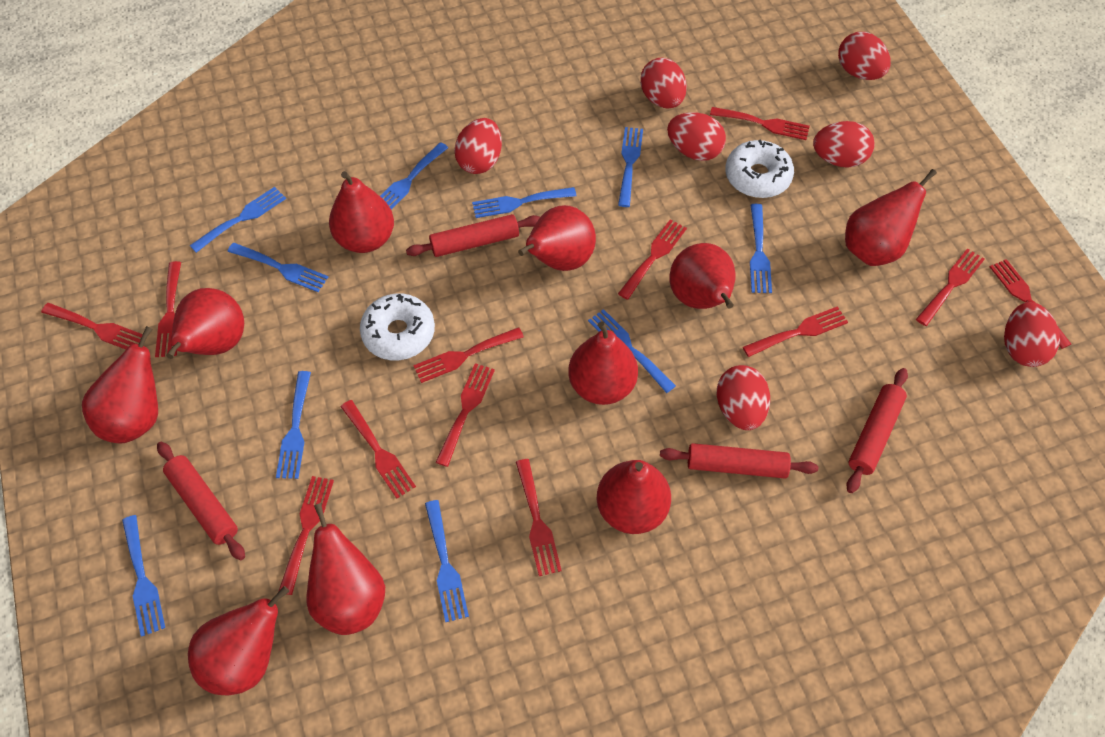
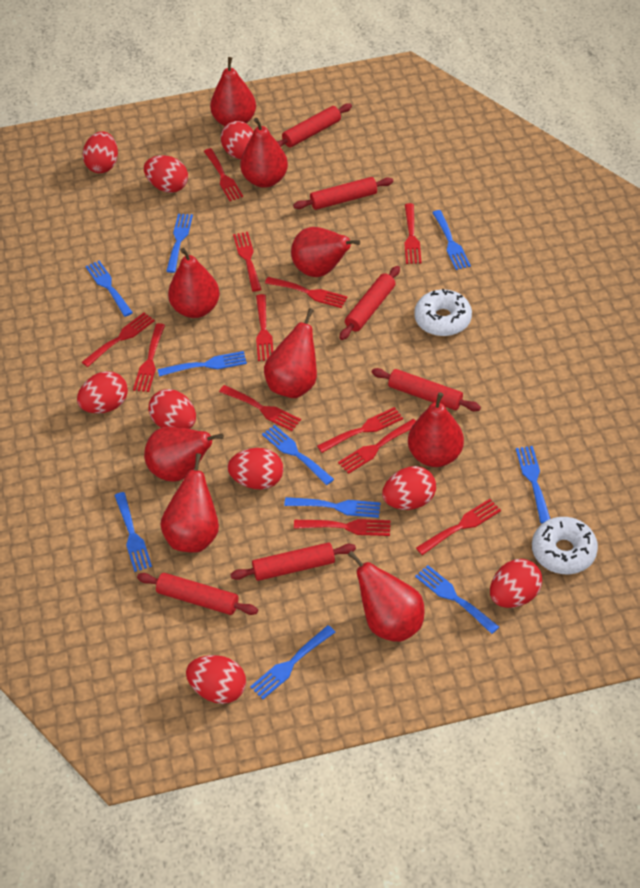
red egg: [454,118,502,174] [640,58,687,109] [667,112,726,161] [717,365,770,430] [813,121,875,168] [838,32,891,80] [1004,302,1060,367] = 7 -> [77,371,128,413] [83,131,118,173] [144,155,188,193] [149,389,196,429] [186,655,246,704] [221,121,254,159] [227,448,283,490] [382,466,436,510] [490,559,542,608] = 9
red pear: [82,326,158,443] [166,288,244,359] [188,586,289,695] [307,503,385,635] [329,171,394,253] [518,205,596,271] [568,321,638,405] [597,460,671,534] [670,243,736,309] [845,169,937,266] = 10 -> [144,426,224,482] [160,453,219,553] [168,248,220,318] [210,57,256,126] [240,118,288,188] [264,308,317,398] [291,227,360,277] [348,551,425,642] [408,392,464,467] = 9
red rolling pin: [157,442,245,560] [406,214,540,257] [660,443,818,478] [846,368,908,493] = 4 -> [137,573,258,615] [230,542,356,581] [277,103,352,147] [293,177,393,210] [339,266,400,340] [371,368,481,411] = 6

